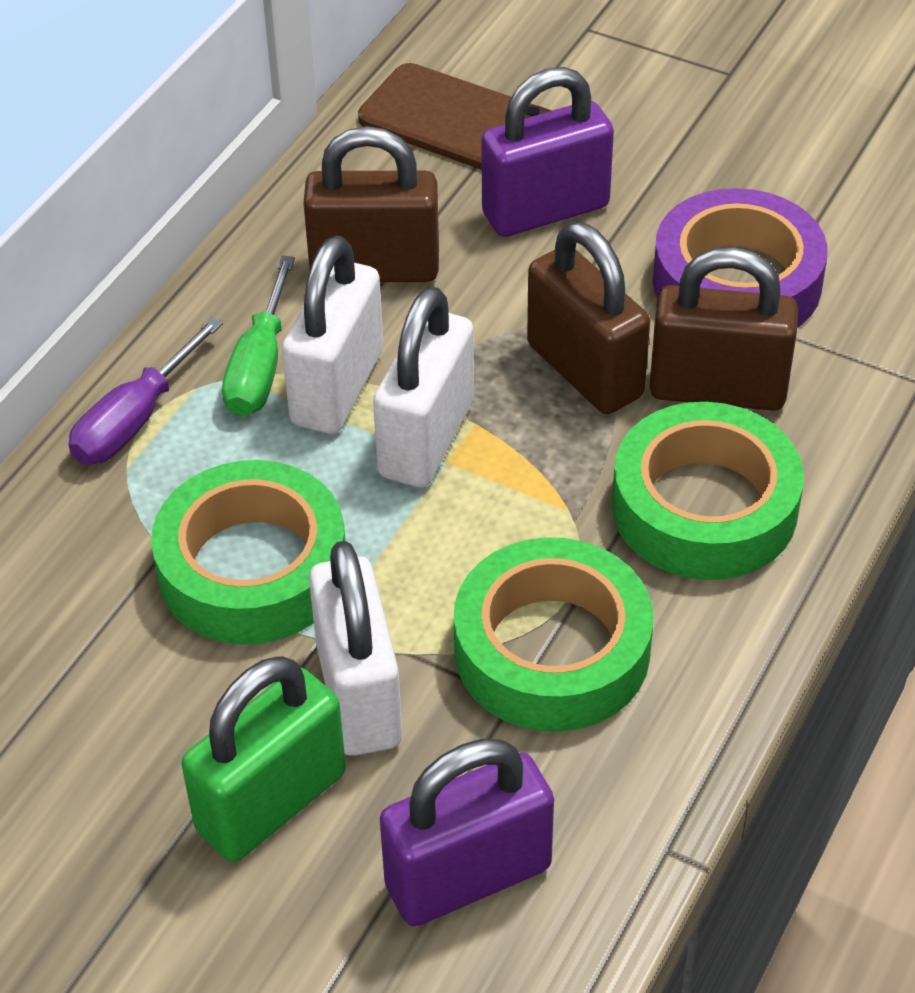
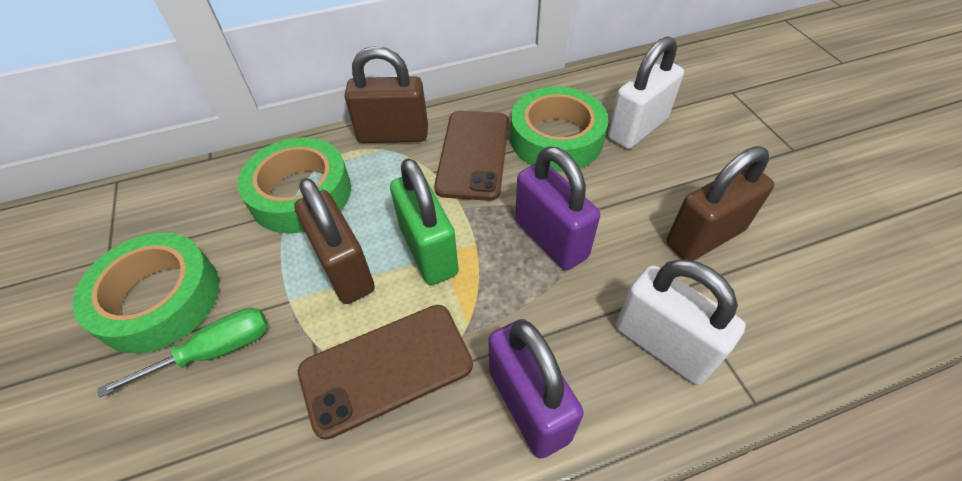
brown phone: [358,63,552,170] = 1 -> [298,305,473,440] [434,111,509,201] = 2
purple screwdriver: [69,317,223,465] = 1 -> none = 0
purple tape: [653,188,827,328] = 1 -> none = 0
white padlock: [282,236,383,434] [309,541,402,756] [373,286,474,488] = 3 -> [608,36,684,149] [616,259,746,385] = 2

